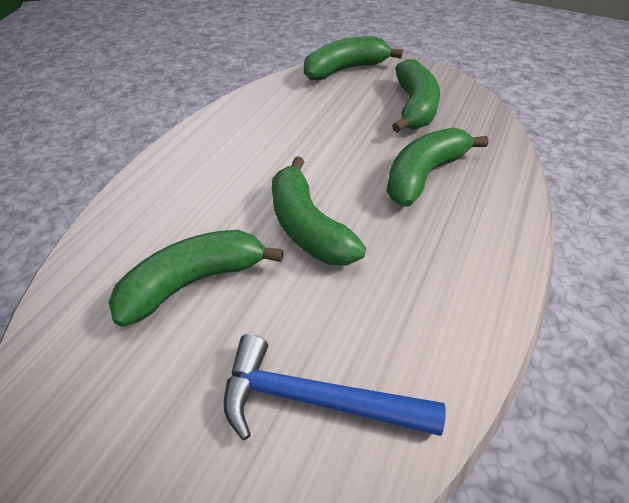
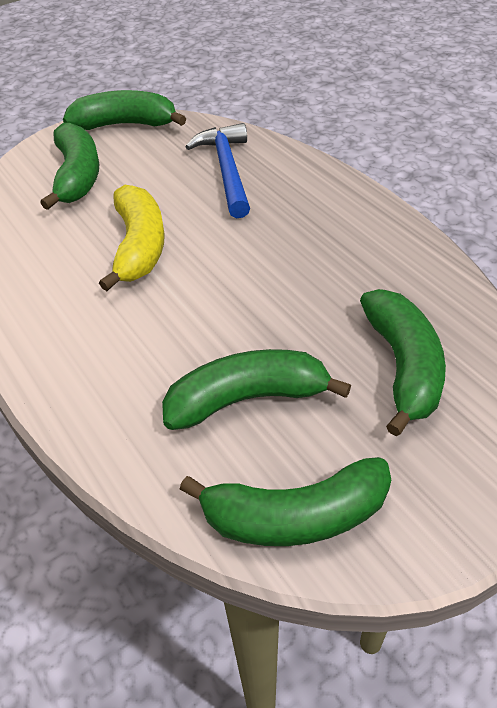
yellow banana: none = 0 -> [99,185,165,291] = 1

